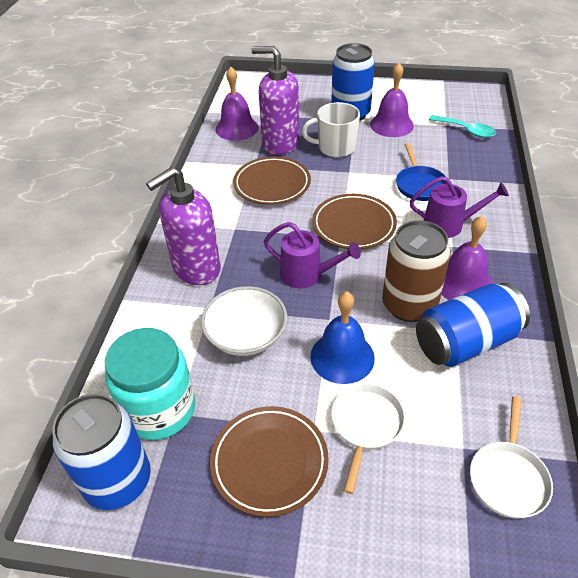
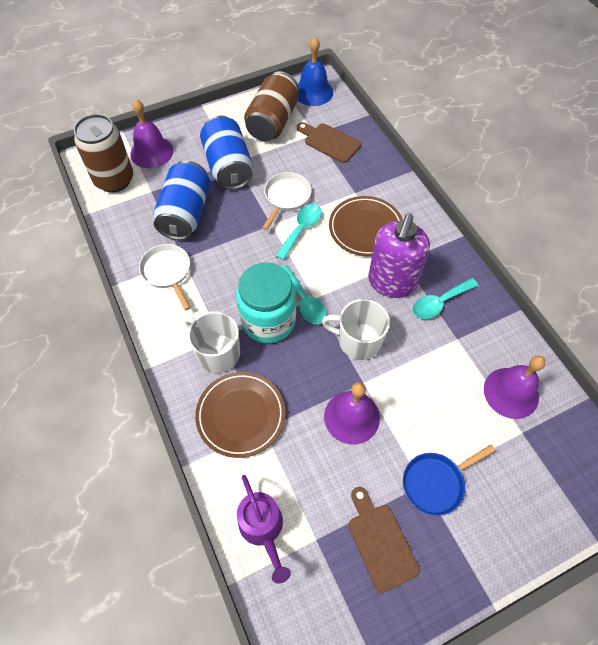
blue can: [52,393,151,510] [331,43,375,121] [416,283,530,367] = 3 -> [154,161,211,240] [200,116,253,190] = 2
brown can: [382,220,451,322] = 1 -> [74,114,133,193] [244,71,299,141] = 2
brown cutting board: none = 0 -> [297,122,361,163] [348,487,420,593] = 2
brown plate: [210,406,329,517] [233,156,311,205] [312,194,397,250] = 3 -> [195,372,285,458] [329,196,403,256] = 2
purple soap dispenser: [146,167,221,285] [251,46,299,155] = 2 -> [368,214,430,298] = 1
purple watering can: [264,222,361,288] [410,176,509,238] = 2 -> [237,475,291,584] = 1
turquoise spoon: [429,115,496,138] = 1 -> [276,204,322,260] [282,265,327,324] [413,278,479,319] = 3
white bowl: [201,286,287,356] = 1 -> none = 0
white mug: [302,102,360,157] = 1 -> [185,311,240,373] [322,299,390,360] = 2

